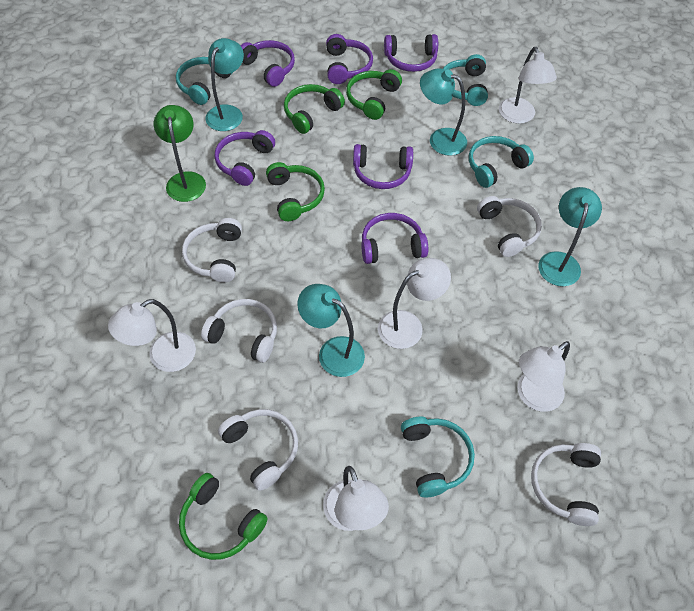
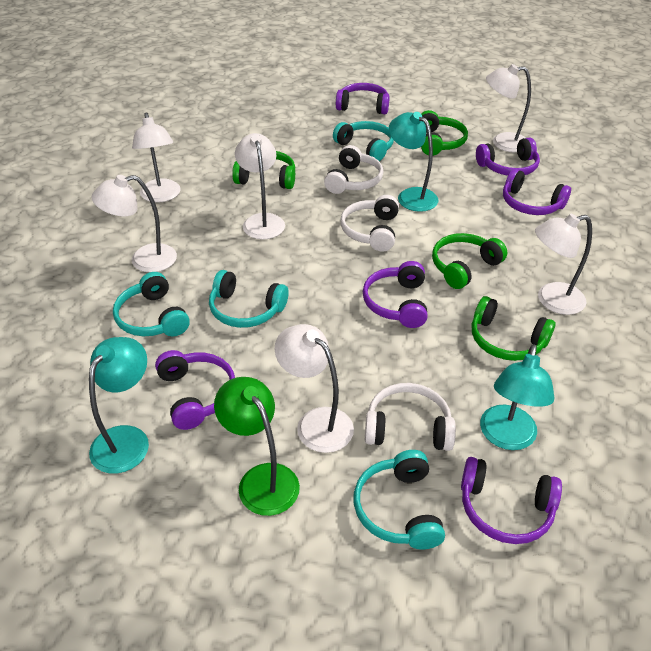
turquoise lamp: [205,38,244,131] [297,284,365,377] [420,68,467,156] [538,187,602,286] = 4 -> [89,337,149,474] [389,112,438,212] [480,344,555,450] = 3
white headphones: [182,218,242,283] [201,299,277,363] [218,409,298,491] [477,196,542,257] [531,443,601,526] = 5 -> [324,145,383,194] [341,195,399,252] [365,383,456,451] = 3
white lamp: [108,299,196,372] [323,466,389,531] [378,258,451,349] [499,47,557,124] [517,341,570,412] = 5 -> [92,175,177,272] [132,112,180,203] [235,133,285,239] [275,324,354,453] [486,64,531,152] [535,214,592,315] = 6

